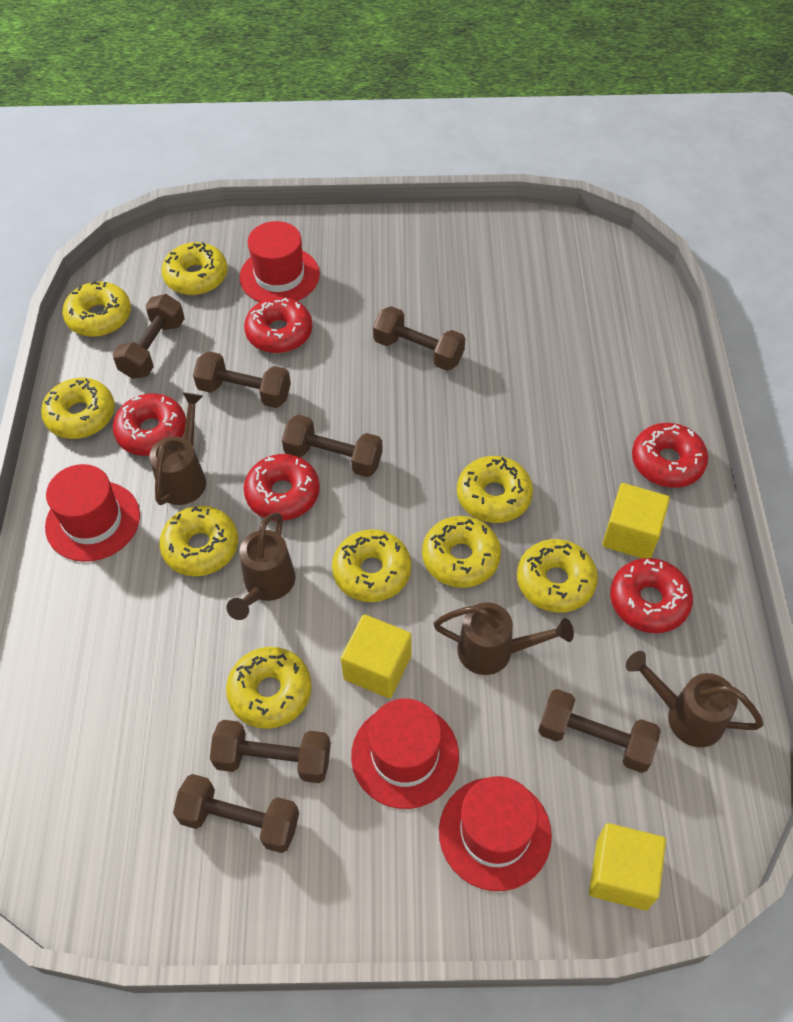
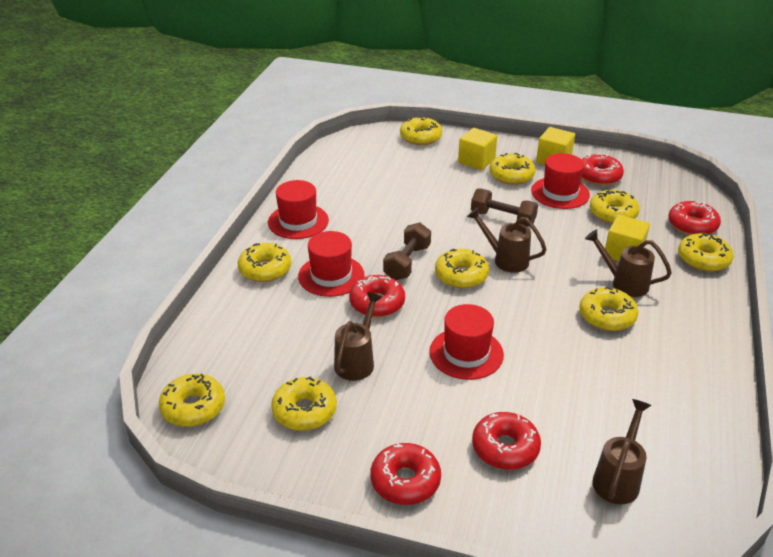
brown dumbbell: [113,294,185,379] [173,774,299,853] [193,351,291,408] [210,720,331,783] [282,415,383,477] [373,306,465,371] [538,689,661,773] = 7 -> [383,222,431,280] [471,189,538,227] = 2

